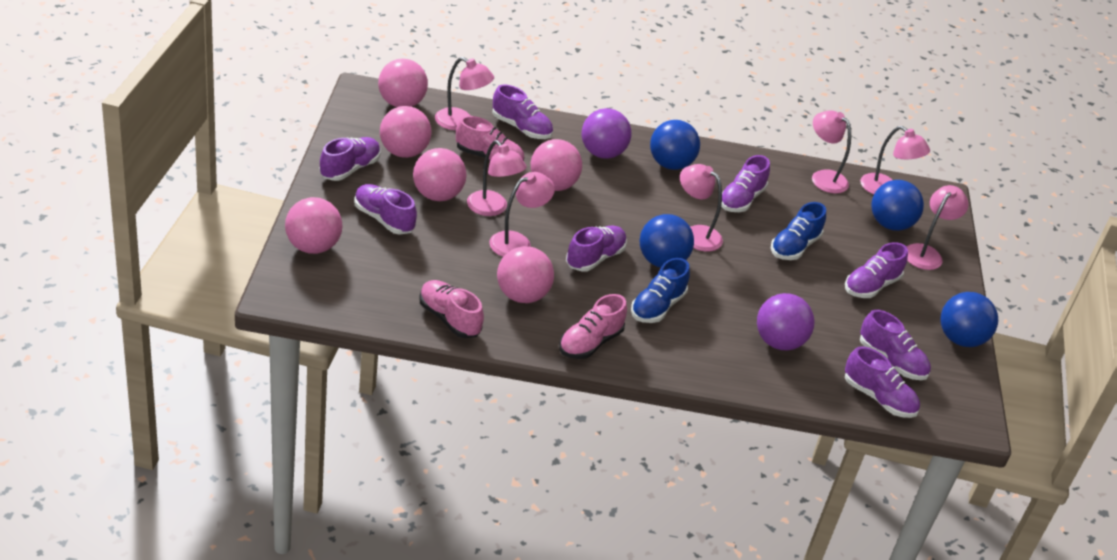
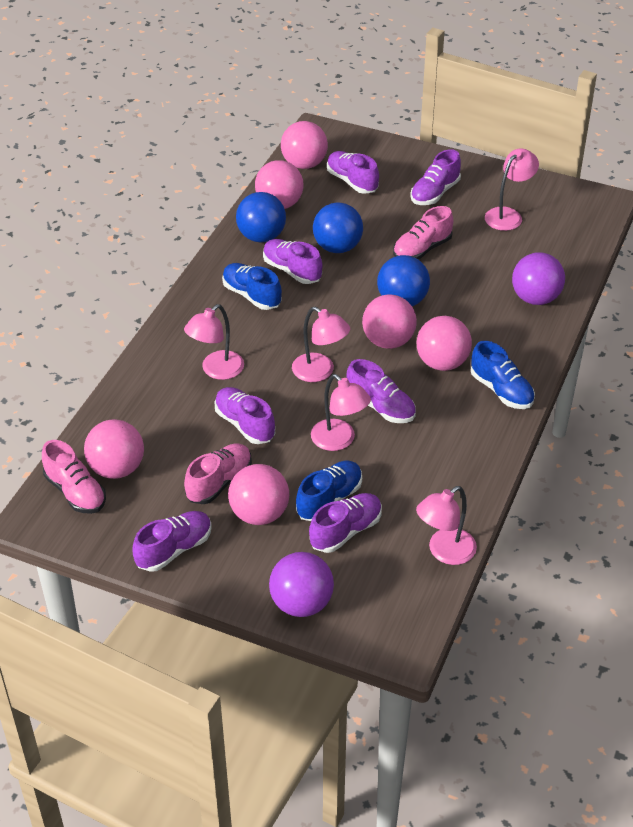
blue ball: [640,214,694,268] [650,120,700,170] [872,180,924,231] [940,292,998,347] = 4 -> [236,192,286,243] [313,202,363,253] [377,255,430,306] = 3
blue shoe: [631,258,690,323] [771,202,826,260] = 2 -> [222,263,282,310] [296,461,362,521] [471,341,535,409] = 3
pink lamp: [435,57,494,130] [467,140,527,216] [489,172,555,257] [680,164,723,252] [812,110,851,194] [860,126,930,195] [906,185,969,270] = 7 -> [184,304,244,380] [292,307,350,382] [311,374,371,451] [416,486,477,565] [485,148,539,231] = 5
purple shoe: [319,137,380,181] [354,184,417,235] [492,84,553,139] [566,225,627,272] [721,155,770,212] [845,242,908,298] [845,346,920,418] [860,310,931,380] = 8 -> [133,511,212,572] [215,387,275,444] [263,239,323,284] [309,493,382,553] [327,151,379,194] [347,359,416,423] [410,149,461,205] = 7

